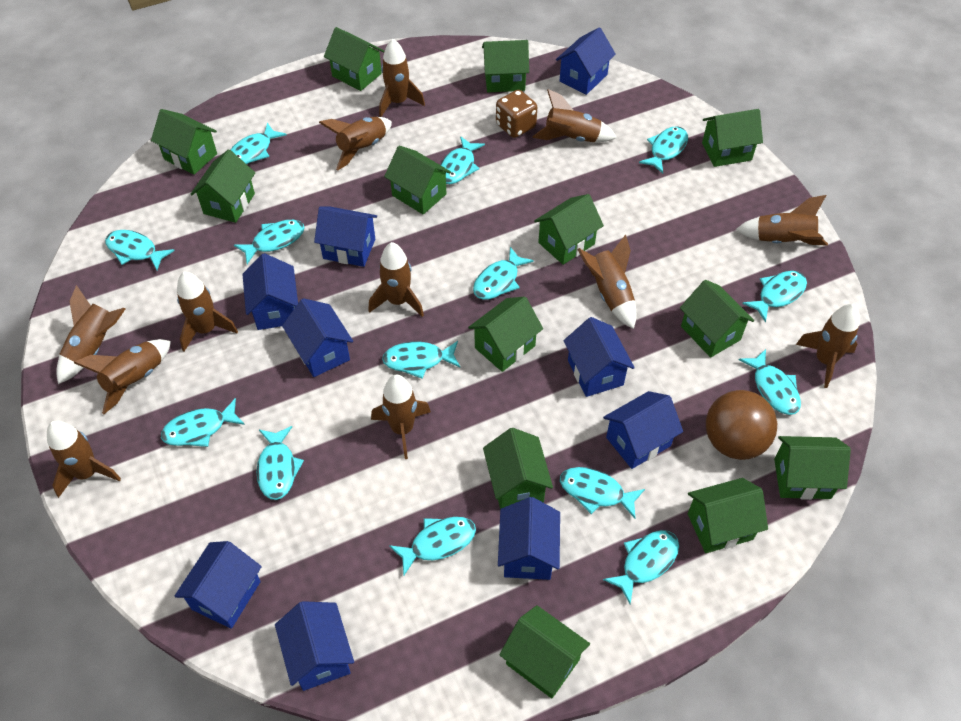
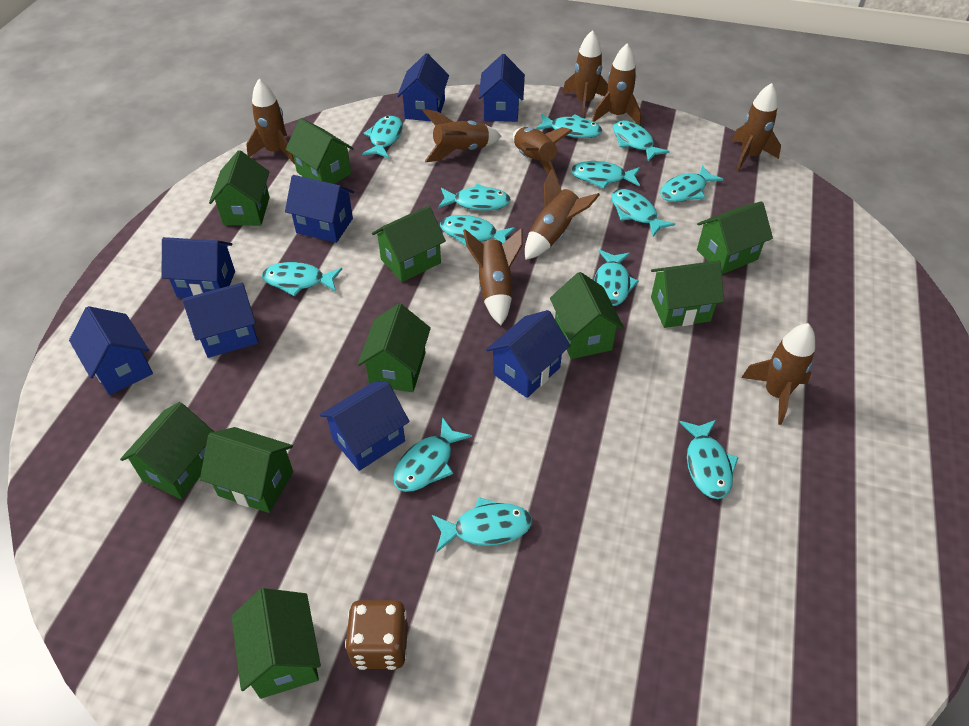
blue house: [175,541,262,629] [242,253,298,330] [275,601,354,691] [282,298,353,377] [314,206,377,267] [498,497,560,580] [556,28,616,95] [564,317,635,397] [603,391,683,469] = 9 -> [69,306,153,395] [162,237,235,298] [182,283,258,358] [285,175,354,243] [320,381,410,471] [397,53,449,121] [479,54,525,122] [486,310,570,398] = 8
brown ball: [706,390,777,460] = 1 -> none = 0
brown rocket: [47,420,121,498] [56,285,125,384] [74,339,171,414] [177,272,238,352] [319,117,392,171] [368,242,424,317] [371,375,431,459] [379,39,425,117] [532,89,617,142] [577,235,636,329] [736,195,828,246] [796,304,860,388] = 12 -> [246,79,295,164] [422,109,502,162] [463,228,523,325] [513,127,573,181] [525,169,600,260] [563,30,608,118] [592,44,641,126] [732,83,781,171] [741,323,815,425] = 9
green house: [151,109,217,175] [191,149,255,223] [324,27,384,91] [384,146,451,215] [468,296,543,372] [482,40,529,92] [483,428,553,509] [499,605,590,698] [534,194,604,265] [680,280,755,358] [688,478,768,553] [702,109,763,167] [774,436,851,500] = 13 -> [120,402,214,499] [200,427,293,513] [209,150,270,226] [231,588,321,699] [286,118,354,184] [358,303,431,392] [372,206,446,282] [550,272,624,359] [651,261,724,328] [697,201,773,274] = 10
turquoise fish: [105,230,175,270] [161,398,245,447] [230,123,287,164] [234,220,305,264] [256,426,304,500] [382,341,460,379] [389,517,476,575] [441,136,485,184] [473,247,534,300] [560,467,645,519] [603,530,679,604] [639,126,688,173] [739,349,801,415] [742,271,807,322] = 14 -> [262,262,342,296] [362,115,403,158] [393,417,472,492] [432,497,532,552] [438,184,511,211] [440,215,515,246] [535,114,602,138] [571,161,640,189] [594,250,639,306] [611,189,675,237] [613,120,670,162] [660,165,723,202] [679,420,739,499] = 13

